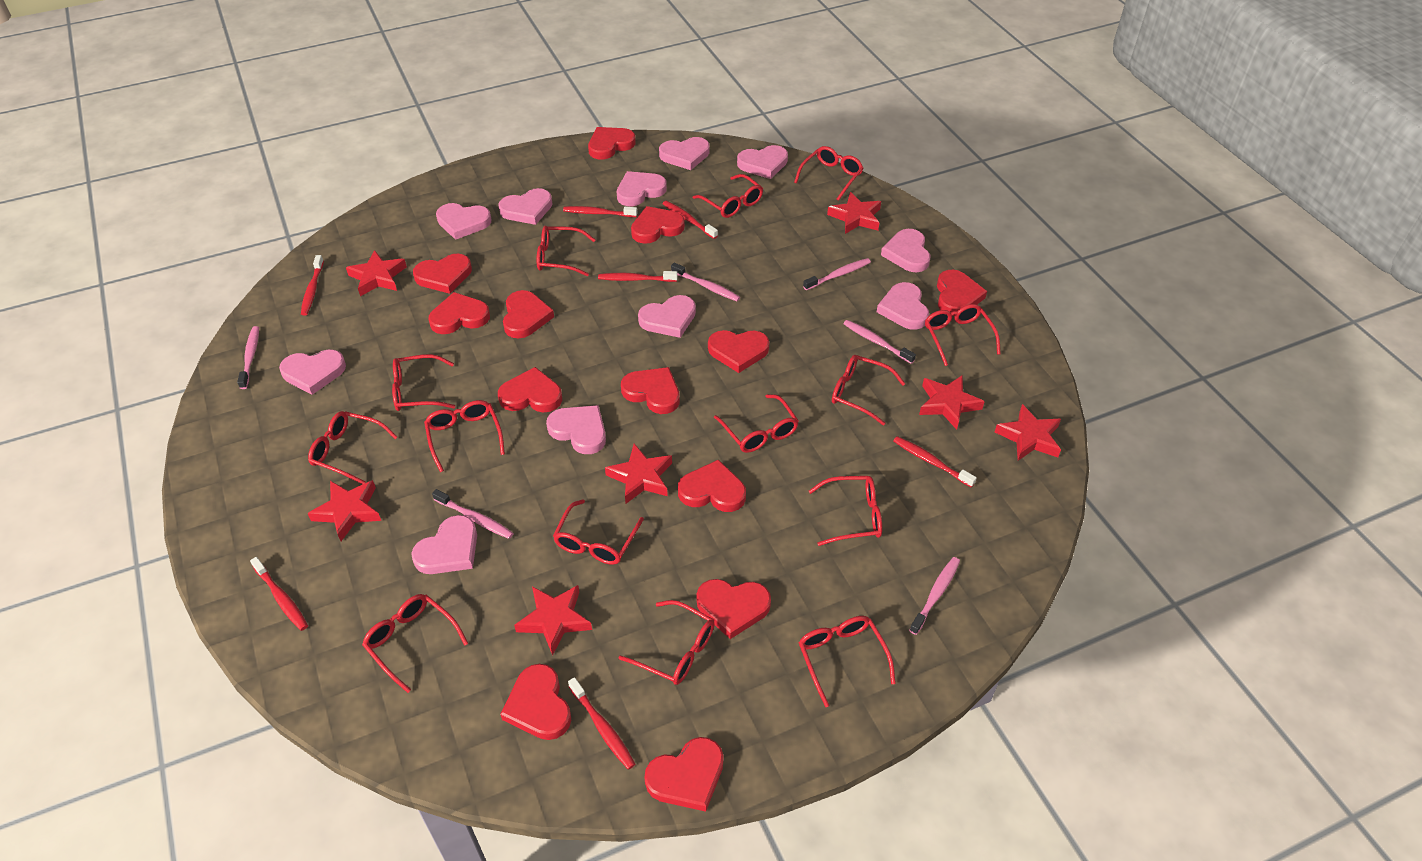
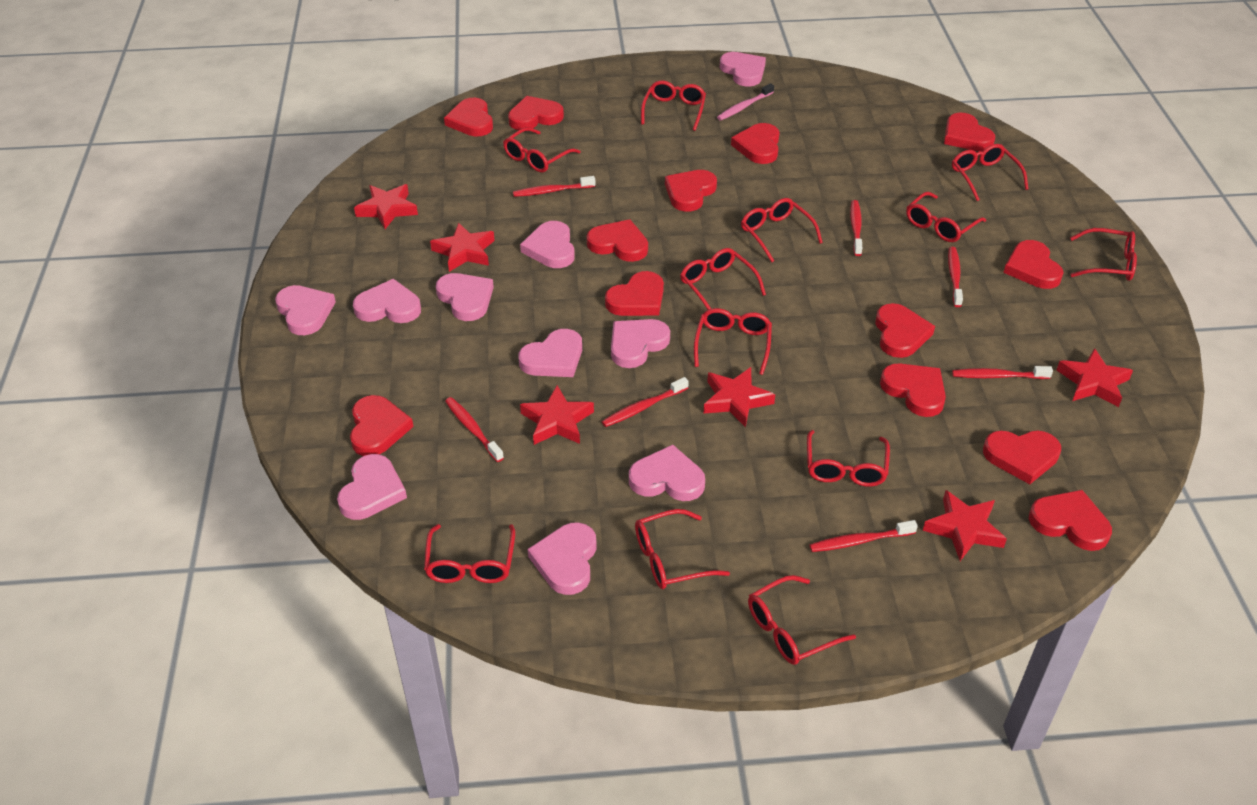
pink heart: [279,350,346,395] [411,515,477,574] [436,203,492,240] [498,188,552,225] [546,405,606,454] [617,171,667,206] [638,295,696,338] [659,137,710,170] [737,145,788,179] [877,282,929,330] [881,229,930,272] = 11 -> [275,285,336,335] [337,454,407,520] [353,279,421,323] [436,273,494,321] [518,329,582,377] [520,221,575,268] [528,522,597,595] [611,319,670,368] [629,445,705,501] [720,52,766,87] = 10
pink toothbrush: [237,326,259,389] [432,489,514,539] [671,263,740,301] [803,258,871,290] [843,320,916,364] [909,557,960,635] = 6 -> [717,83,774,121] = 1
red glasses: [308,411,397,484] [362,594,468,693] [392,354,455,411] [424,400,505,472] [536,226,596,276] [553,499,644,565] [619,600,715,685] [693,174,763,218] [714,394,799,453] [794,146,863,201] [798,616,896,707] [809,476,882,546] [832,355,905,425] [925,304,1001,366] = 14 -> [424,524,515,583] [503,127,581,172] [635,509,730,589] [641,81,706,131] [680,248,766,310] [694,308,772,375] [741,198,823,262] [748,575,856,665] [807,430,890,486] [906,192,986,242] [952,144,1028,201] [1070,228,1137,281] = 12
red star: [307,480,381,541] [346,250,407,296] [514,585,592,656] [605,444,672,504] [827,192,881,234] [919,375,985,430] [995,404,1061,461] = 7 -> [354,184,418,229] [430,223,495,272] [520,385,594,445] [703,367,775,428] [923,490,1007,561] [1057,348,1133,407] = 6

